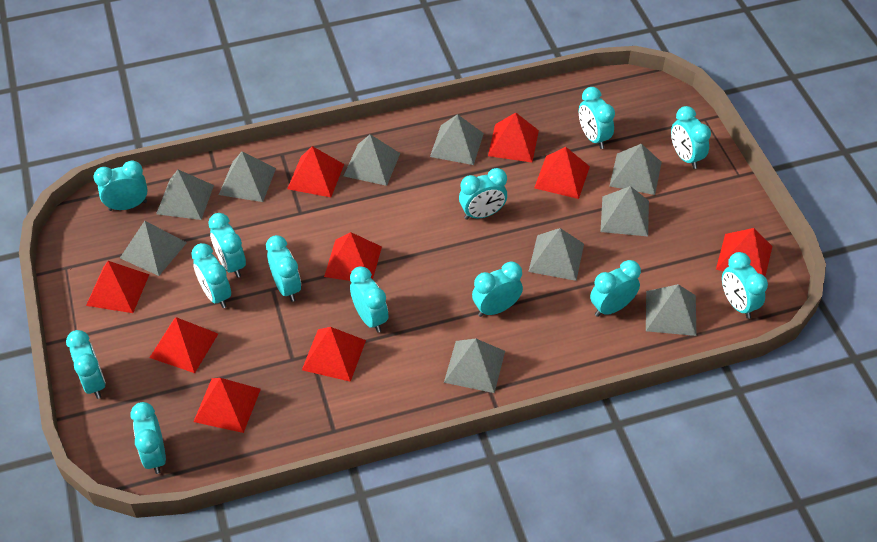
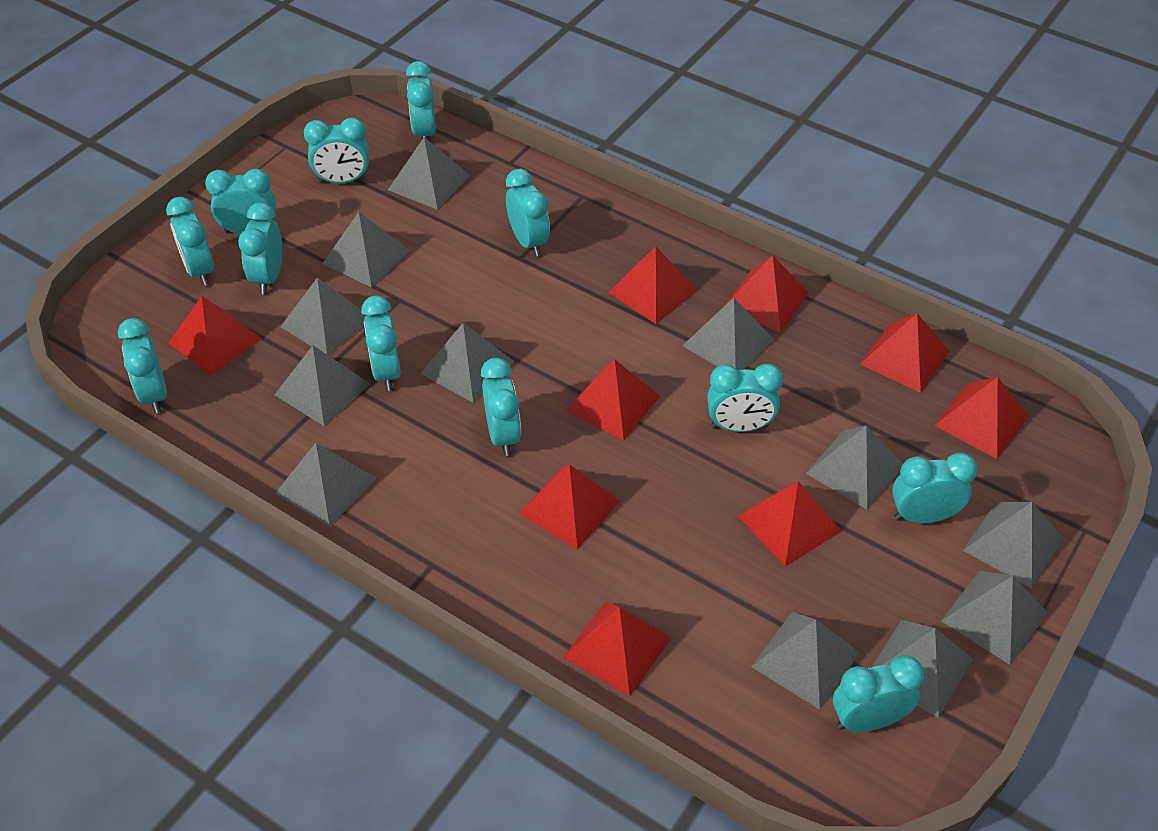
grey pyramid: [120,221,187,276] [156,170,214,220] [219,151,276,202] [344,134,400,186] [430,114,484,165] [444,339,505,393] [528,228,584,281] [601,186,649,236] [609,143,662,195] [646,284,696,336] = 10 -> [275,345,370,426] [275,443,377,527] [280,277,366,355] [322,212,410,288] [388,137,470,210] [420,323,514,403] [682,298,774,370] [751,612,860,710] [806,426,903,510] [871,620,973,718] [941,571,1048,665] [963,502,1064,588] = 12
turquoise clock: [66,330,106,399] [94,160,148,211] [130,402,166,474] [191,243,231,308] [208,213,246,278] [266,235,301,302] [350,266,388,333] [459,168,507,220] [472,261,523,317] [579,87,615,149] [590,260,641,317] [671,106,711,169] [722,252,768,319] = 13 -> [118,318,167,413] [166,197,214,286] [205,169,276,234] [238,203,282,294] [304,117,369,183] [361,296,401,391] [406,61,436,140] [481,358,521,456] [506,169,550,257] [707,364,783,432] [833,655,925,732] [892,453,978,523] = 12

